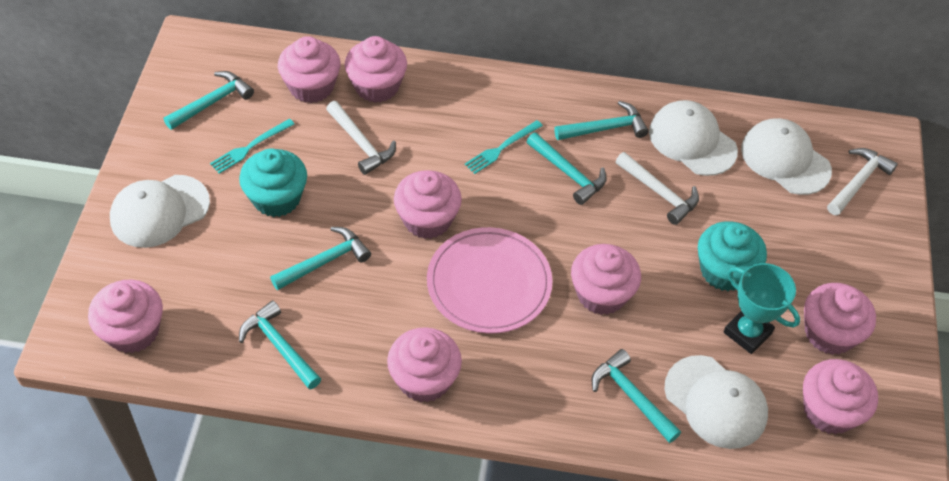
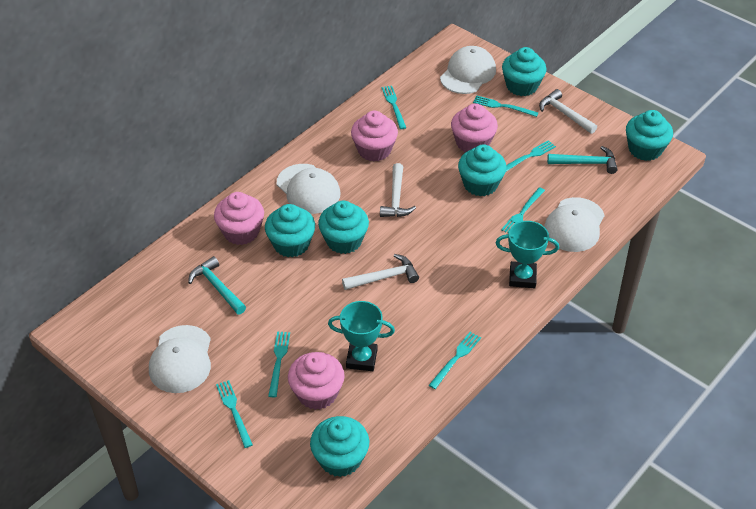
pink cupcake: [88,279,163,353] [278,36,341,103] [345,36,407,103] [387,327,462,403] [394,170,462,239] [571,244,641,315] [803,359,878,434] [804,283,876,355] = 8 -> [214,192,264,245] [288,352,344,410] [351,111,398,161] [451,103,498,152] = 4
pink plate: [427,227,552,334] = 1 -> none = 0
turquoise cupcake: [239,148,307,217] [698,221,767,291] = 2 -> [265,204,315,257] [310,416,369,477] [318,201,369,254] [458,144,507,196] [502,47,546,96] [626,110,673,161] = 6
turquoise fork: [210,119,294,174] [465,120,543,174] = 2 -> [216,380,253,448] [268,331,290,397] [382,86,406,129] [429,332,481,389] [473,95,539,117] [501,187,545,234] [506,140,556,172] = 7
turquoise hammer: [164,71,254,130] [239,300,321,390] [270,227,371,290] [526,132,607,205] [555,101,649,140] [592,349,681,443] = 6 -> [188,256,246,314] [547,146,618,174] = 2
turquoise trophy: [724,263,800,354] = 1 -> [328,301,395,371] [496,221,559,288] = 2

